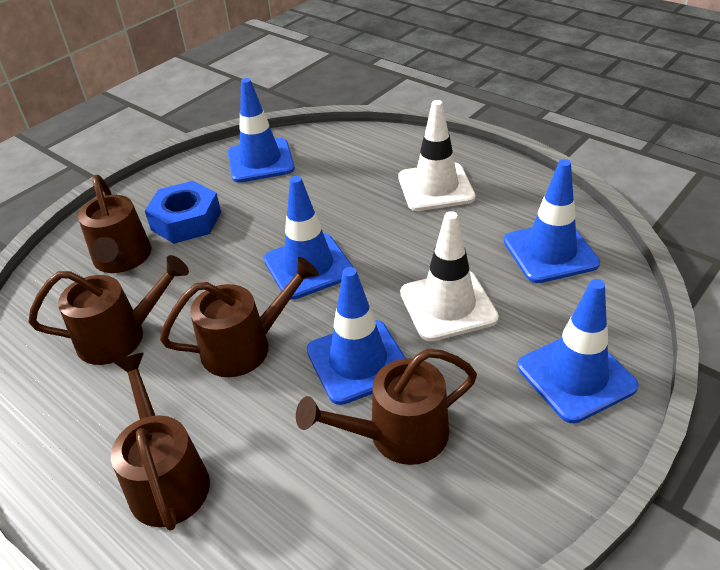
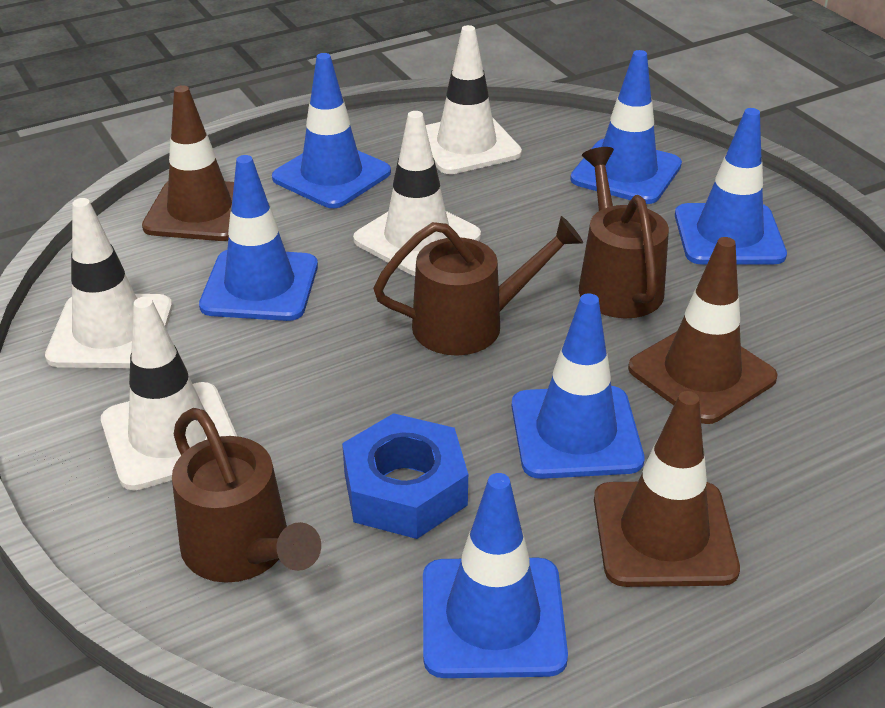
blue traffic cone: [228,78,295,183] [264,176,354,300] [307,267,406,405] [504,159,600,283] [517,279,639,423] = 5 -> [199,155,318,321] [272,53,391,208] [423,473,568,678] [512,293,644,479] [570,50,682,204] [675,108,787,265] = 6
brown traffic cone: none = 0 -> [142,85,234,241] [594,391,740,587] [628,237,778,424] = 3
brown watering can: [28,255,189,365] [78,175,151,273] [111,353,210,531] [160,257,319,377] [296,349,477,465] = 5 -> [172,408,321,583] [373,216,583,356] [579,147,669,318] = 3
white traffic cone: [398,100,475,211] [400,211,499,342] = 2 -> [45,198,173,368] [101,297,238,490] [353,111,481,276] [426,25,522,174] = 4

